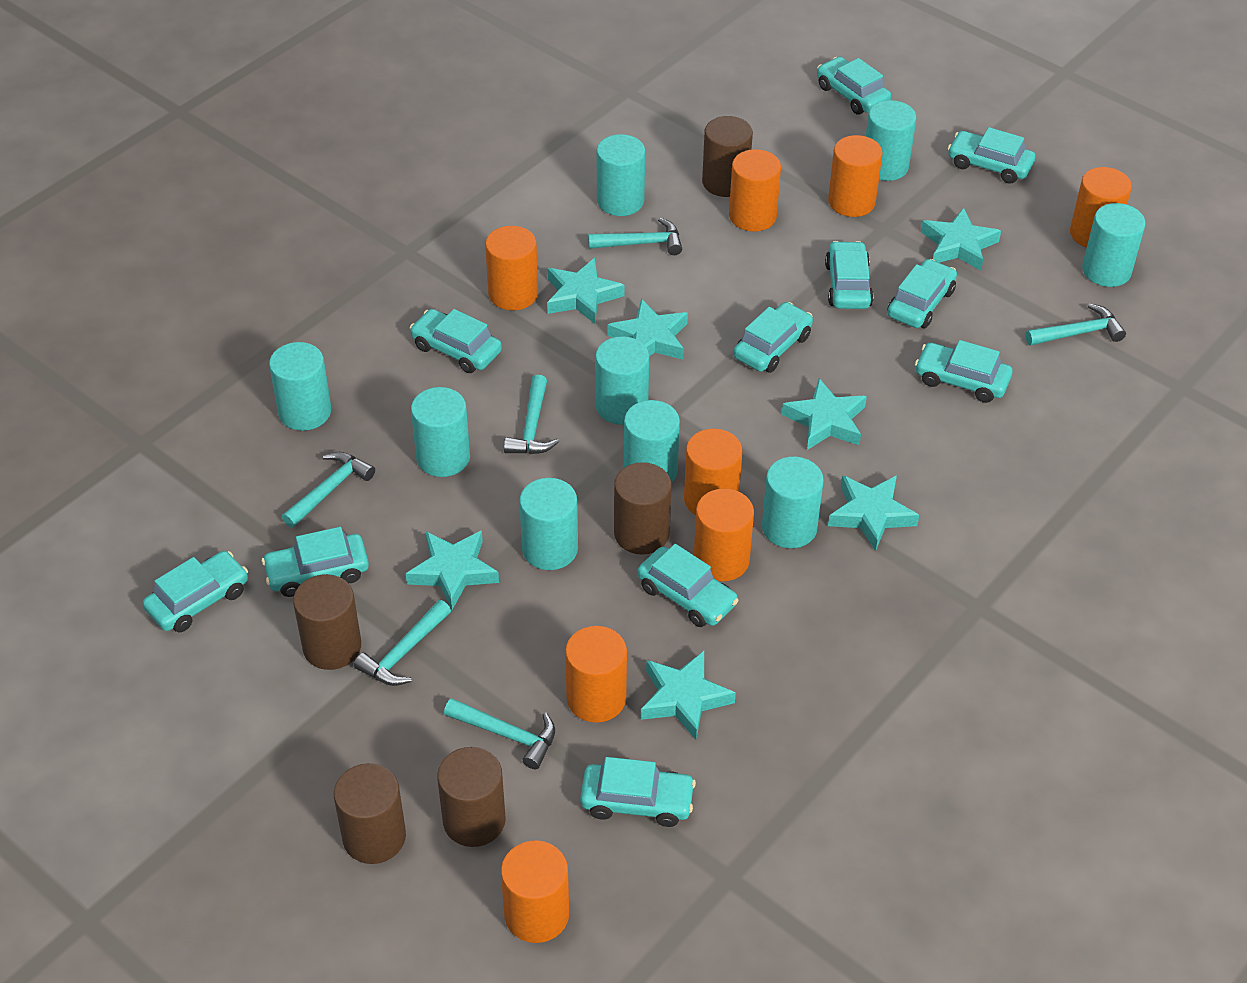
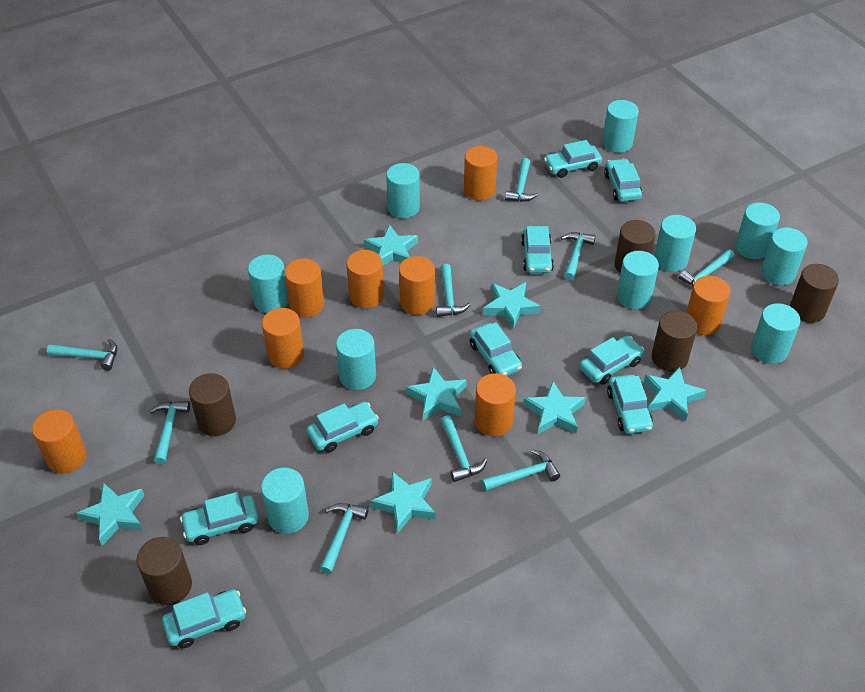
turquoise car: [143,551,248,633] [262,527,369,597] [410,309,502,373] [580,757,696,827] [637,544,739,627] [733,302,813,373] [817,57,891,115] [825,241,874,309] [887,259,957,328] [915,340,1012,403] [948,127,1035,184] = 11 -> [162,589,246,648] [180,492,259,545] [307,402,379,453] [469,322,522,376] [521,226,554,273] [544,140,602,178] [579,336,644,385] [604,158,642,202] [607,375,653,434] = 9
turquoise cylinder: [269,342,331,431] [411,387,470,477] [519,478,578,570] [595,336,649,425] [597,134,645,216] [624,400,680,483] [762,457,824,548] [866,100,916,181] [1082,203,1146,287] = 9 -> [248,255,288,313] [261,468,309,534] [336,329,376,390] [386,163,420,218] [602,100,639,153] [617,251,659,309] [654,215,696,272] [735,203,780,259] [751,303,800,364] [761,228,808,285] = 10
turquoise hammer: [282,452,375,528] [354,600,451,686] [444,698,555,769] [504,375,559,454] [588,218,682,255] [1026,303,1126,346] = 6 -> [47,339,117,371] [150,401,190,464] [320,503,369,574] [436,264,471,317] [440,415,487,482] [482,449,560,491] [505,158,538,202] [561,232,596,281] [679,249,735,287] = 9

